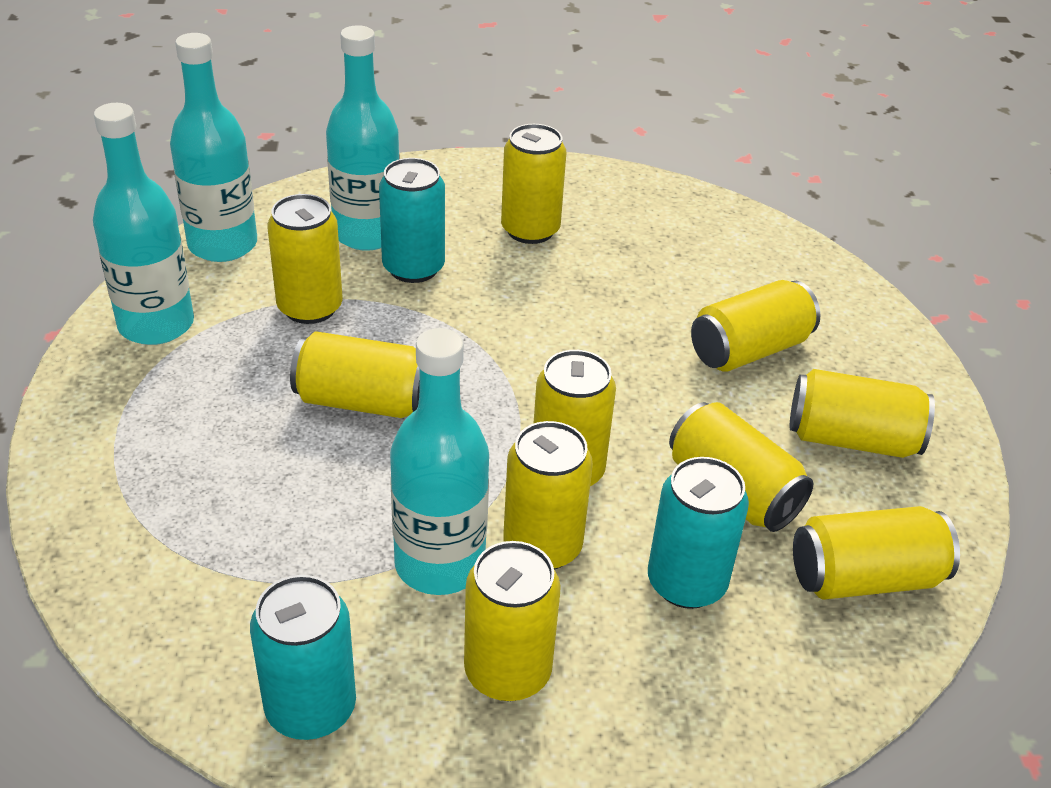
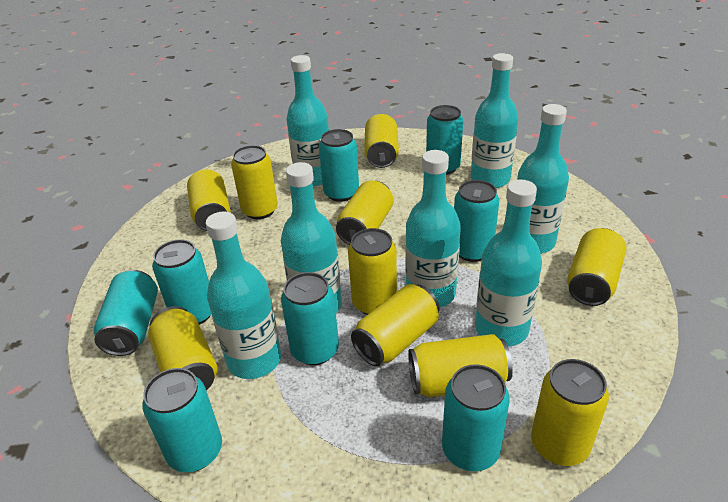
turquoise bottle: [93,103,194,345] [170,33,257,262] [326,25,400,251] [390,328,489,595] = 4 -> [206,211,281,379] [281,162,342,313] [287,55,329,186] [405,150,461,307] [471,53,518,188] [475,180,542,346] [517,104,569,254] = 7
turquoise can: [250,575,356,740] [379,158,445,283] [648,457,749,609] = 3 -> [94,270,158,356] [142,368,222,472] [152,239,211,325] [281,272,339,365] [319,129,359,202] [426,105,463,175] [442,364,510,471] [454,180,499,262] = 8

